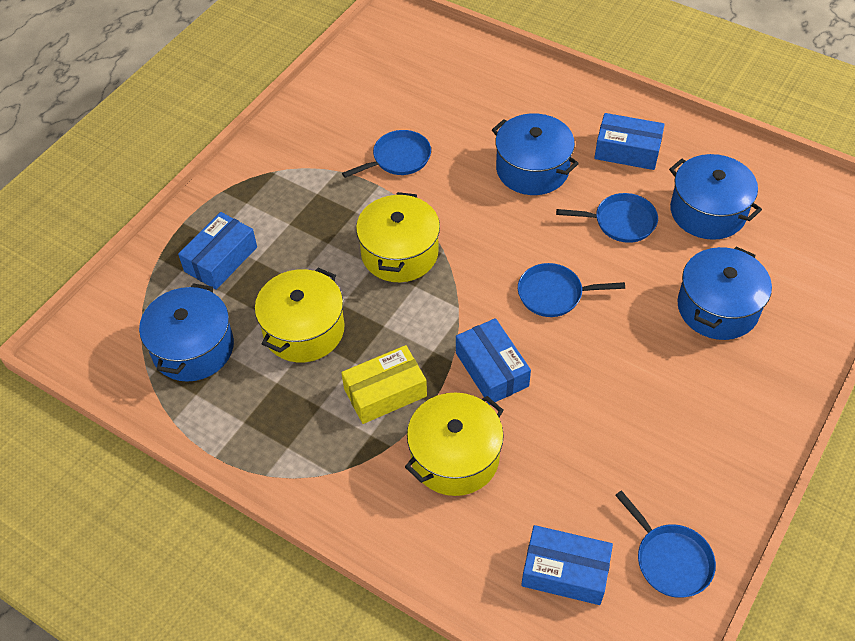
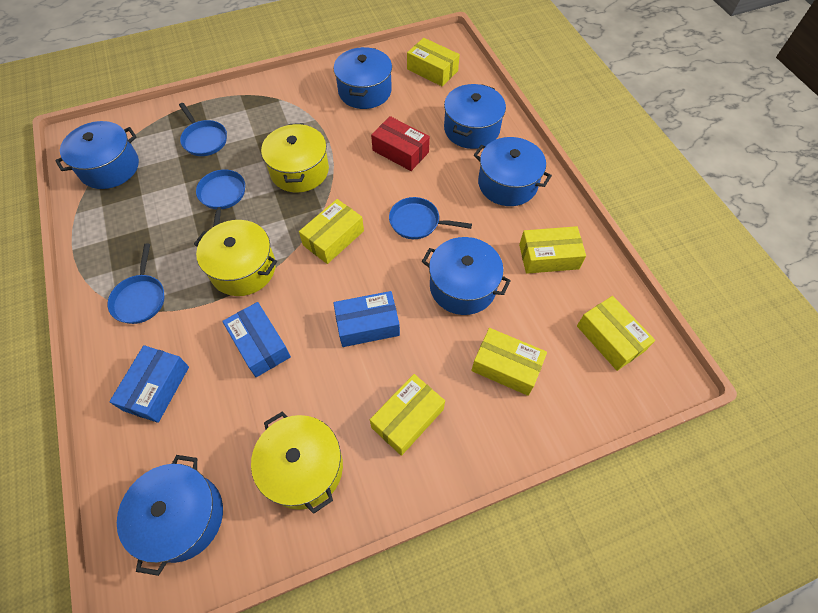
blue box: [178,212,257,290] [456,318,531,405] [521,525,613,605] [594,113,665,170] = 4 -> [109,345,189,423] [222,302,291,377] [333,291,400,347] = 3
blue pot: [139,284,234,382] [492,113,579,195] [669,154,762,240] [677,247,772,340] = 4 -> [55,121,139,189] [117,455,223,576] [333,47,392,109] [422,237,511,315] [444,84,506,149] [474,137,552,206] = 6
red box: none = 0 -> [371,116,430,171] = 1
yellow box: [341,345,427,424] = 1 -> [299,199,364,264] [370,374,445,456] [407,38,460,86] [471,328,547,396] [519,226,586,274] [577,296,655,371] = 6

